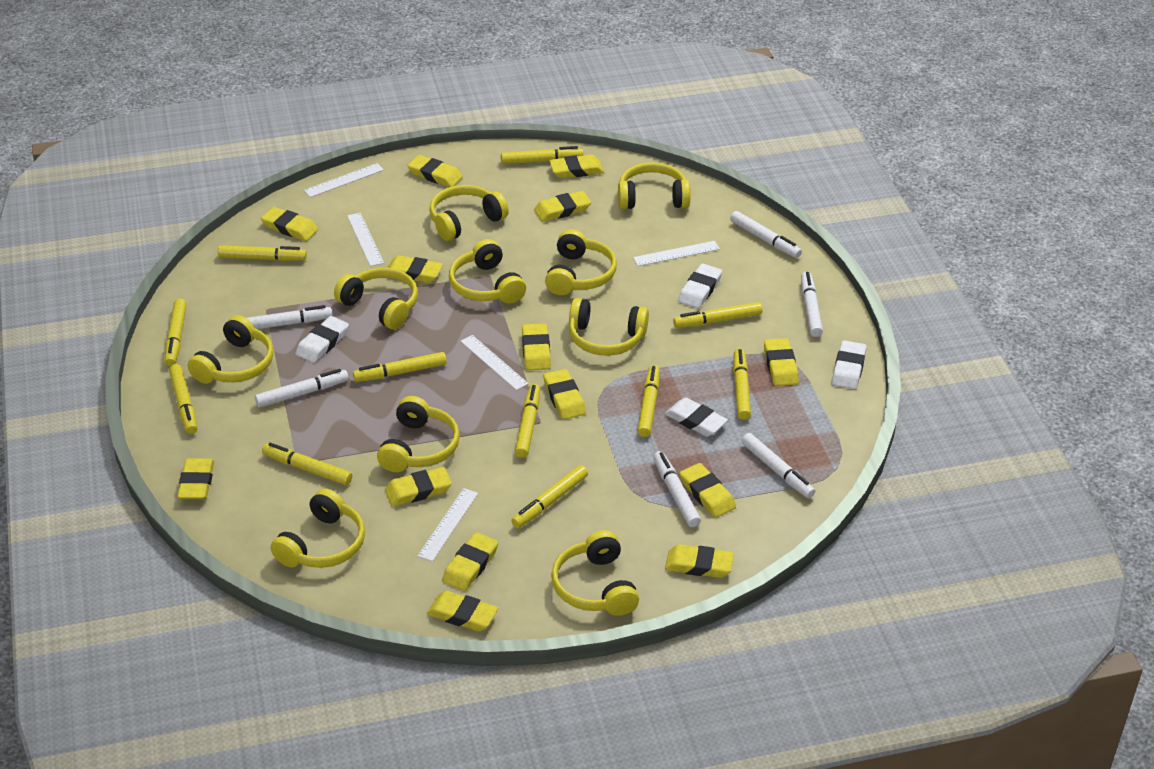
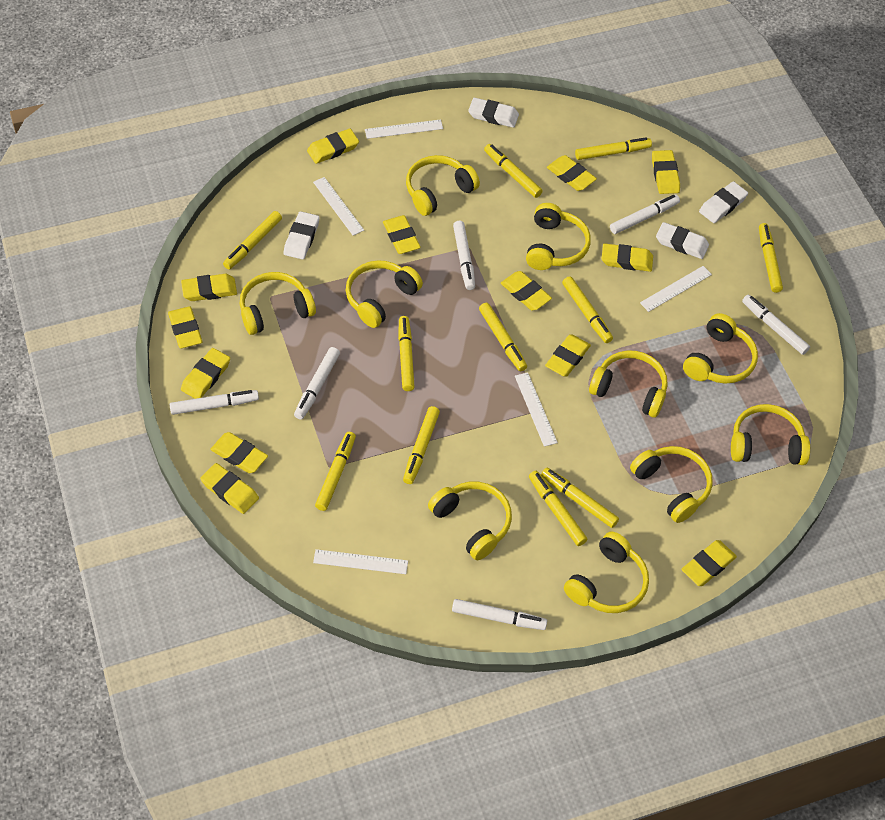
yellow eraser: [177,458,214,499] [261,207,318,241] [385,467,452,506] [388,255,443,283] [407,155,463,187] [427,591,498,631] [442,532,498,591] [522,323,551,370] [534,191,591,222] [543,369,586,420] [549,155,604,178] [665,544,734,578] [679,463,736,518] [764,338,799,386] = 14 -> [168,306,202,348] [181,274,237,301] [181,348,230,399] [200,463,259,514] [210,432,268,473] [307,129,359,164] [383,215,421,254] [501,271,552,311] [545,334,591,377] [547,155,597,191] [601,243,653,272] [652,150,680,194] [681,540,737,586] = 13

